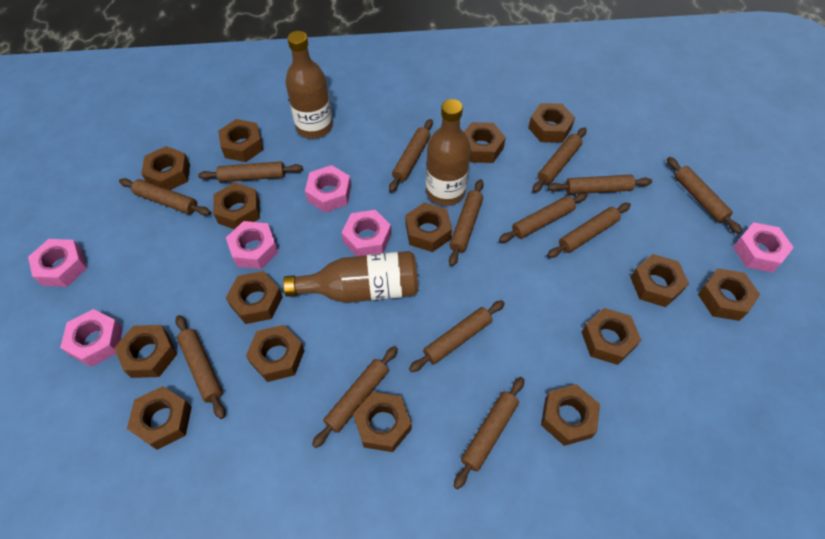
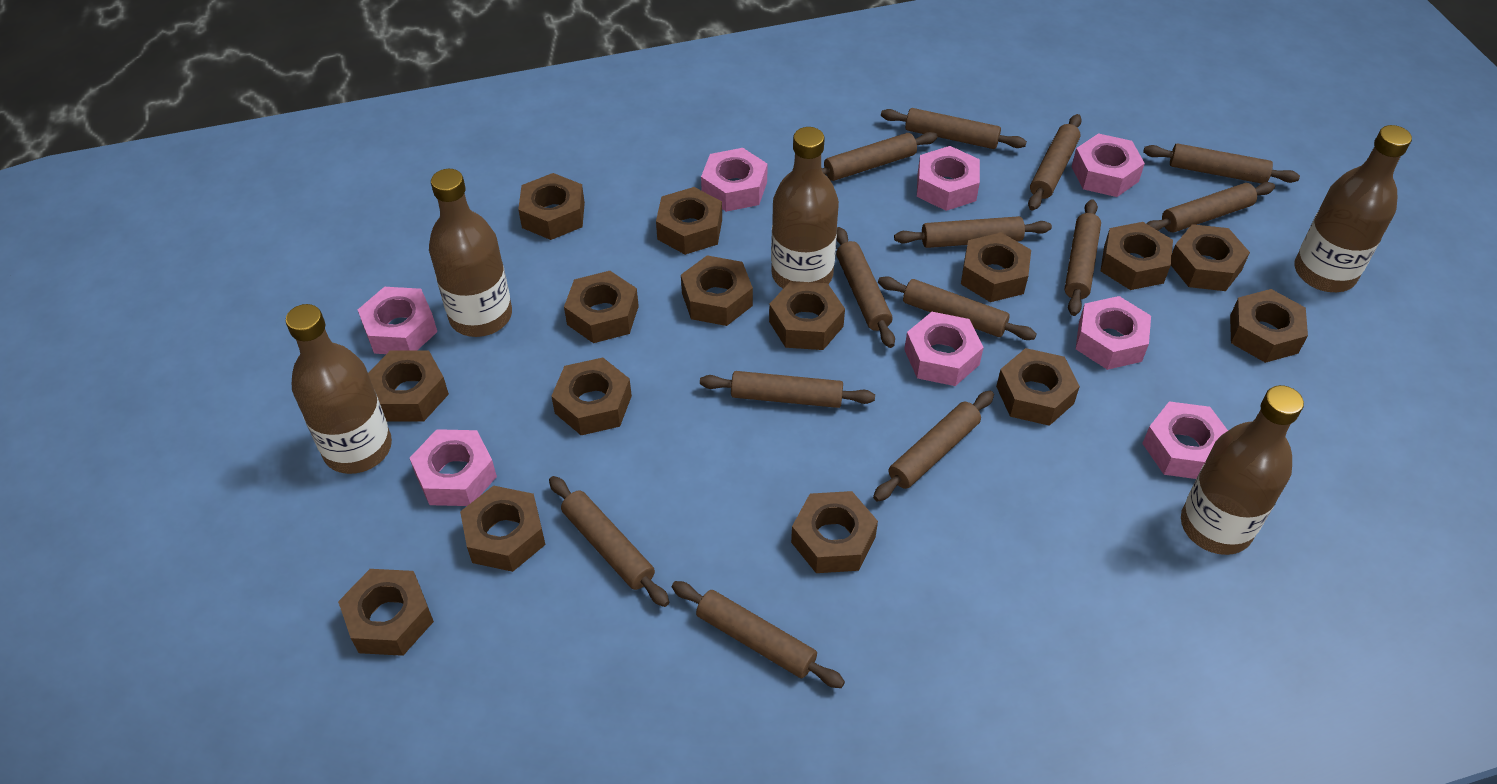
brown bottle: [283,251,418,303] [285,31,333,139] [426,99,471,206] = 3 -> [286,304,392,474] [429,169,512,337] [771,127,839,289] [1181,385,1304,555] [1294,125,1412,292] = 5
pink nut: [28,239,87,287] [60,309,123,367] [226,221,278,269] [305,165,351,213] [341,210,391,256] [733,222,794,272] = 6 -> [358,287,437,354] [410,429,497,506] [701,148,768,212] [904,312,984,386] [917,146,980,211] [1071,133,1145,197] [1076,296,1151,370] [1142,401,1228,479] = 8

